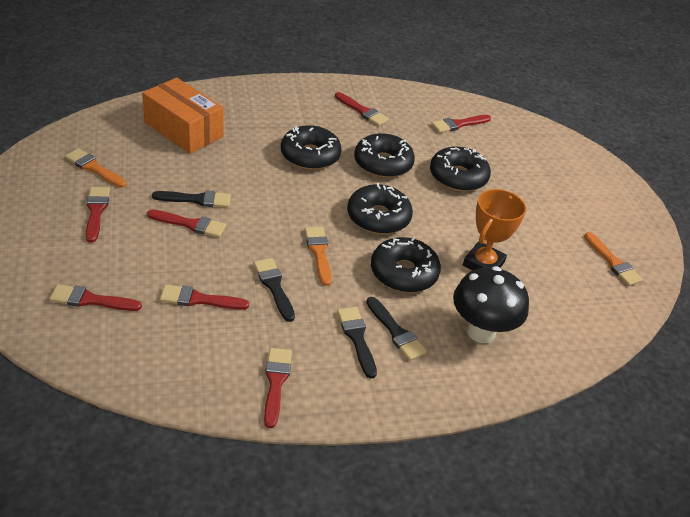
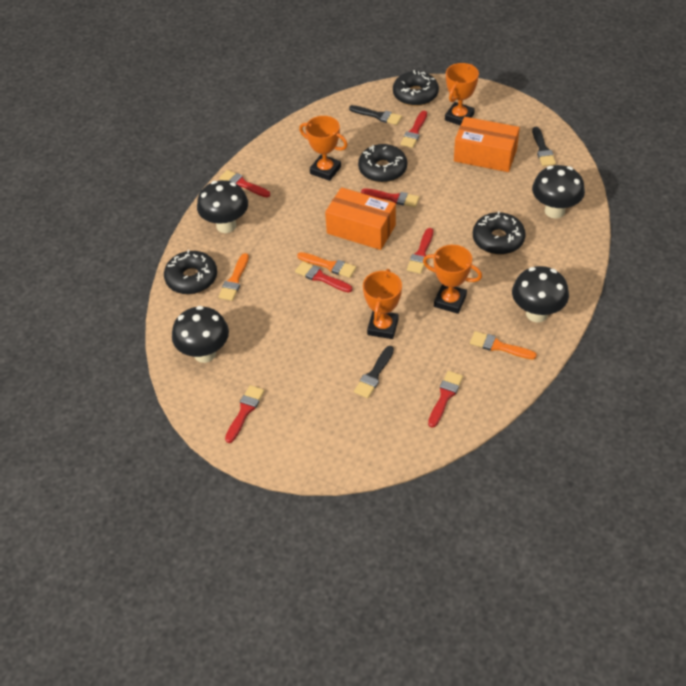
black brush: [152,191,231,208] [254,258,295,322] [337,307,377,379] [366,297,427,361] = 4 -> [349,105,402,125] [354,346,394,398] [532,127,556,166] = 3
black donut: [281,125,342,170] [347,183,413,234] [354,133,415,178] [371,237,441,293] [430,147,491,192] = 5 -> [164,250,217,295] [358,144,407,183] [393,70,439,106] [473,211,526,255] = 4
black mushroom: [453,266,529,343] = 1 -> [172,306,229,363] [197,180,248,233] [512,266,569,322] [532,165,585,218] = 4
orange box: [142,78,223,154] = 1 -> [325,187,396,250] [454,117,520,172] = 2
orange trophy: [463,189,526,271] = 1 -> [299,116,348,181] [363,269,402,339] [423,245,482,314] [445,63,479,126] = 4

